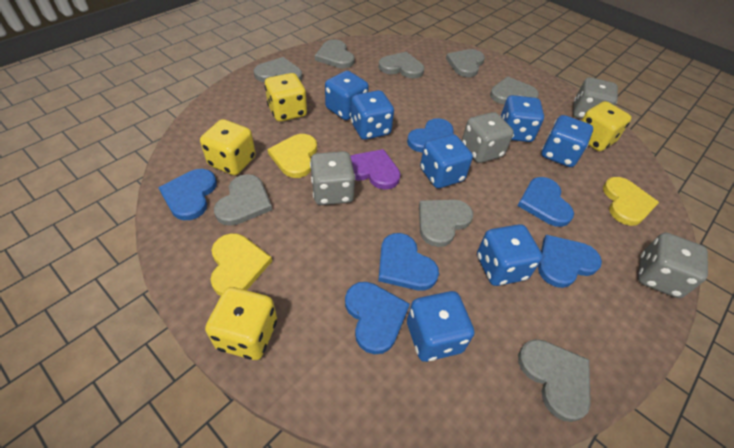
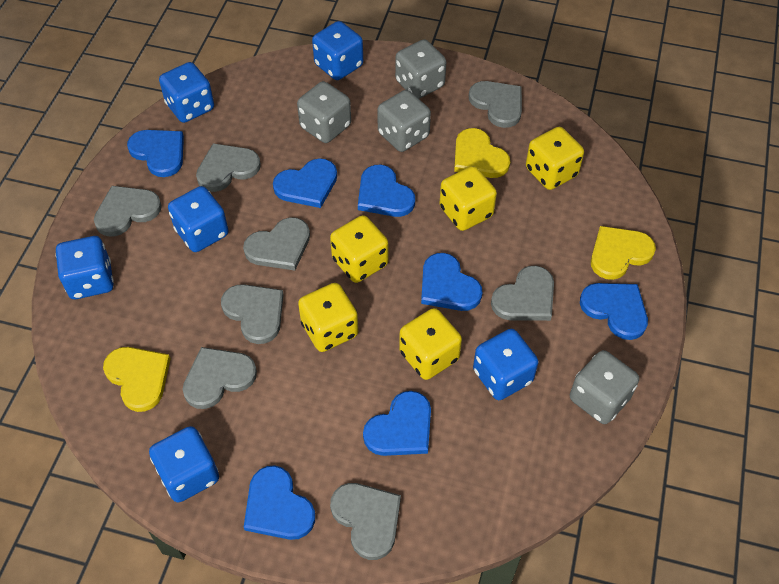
blue dice: [325,71,369,120] [351,90,394,140] [407,291,474,362] [420,134,473,188] [477,224,543,286] [501,95,544,142] [541,115,593,167] = 7 -> [55,236,114,299] [149,426,219,503] [159,62,214,123] [168,186,229,252] [312,21,363,80] [473,329,538,400] = 6
blue heart: [158,169,217,220] [345,282,410,354] [378,233,439,290] [407,118,454,152] [518,177,574,227] [538,235,602,288] = 6 -> [127,130,184,177] [244,466,315,540] [273,158,337,208] [358,165,415,217] [363,391,431,456] [421,253,482,311] [580,283,648,340] = 7
purple heart: [350,149,400,190] = 1 -> none = 0
yellow dice: [200,119,256,175] [205,287,277,360] [265,73,307,122] [582,101,631,151] = 4 -> [298,283,358,352] [330,215,388,283] [399,308,462,380] [439,166,497,231] [526,127,584,190] = 5

